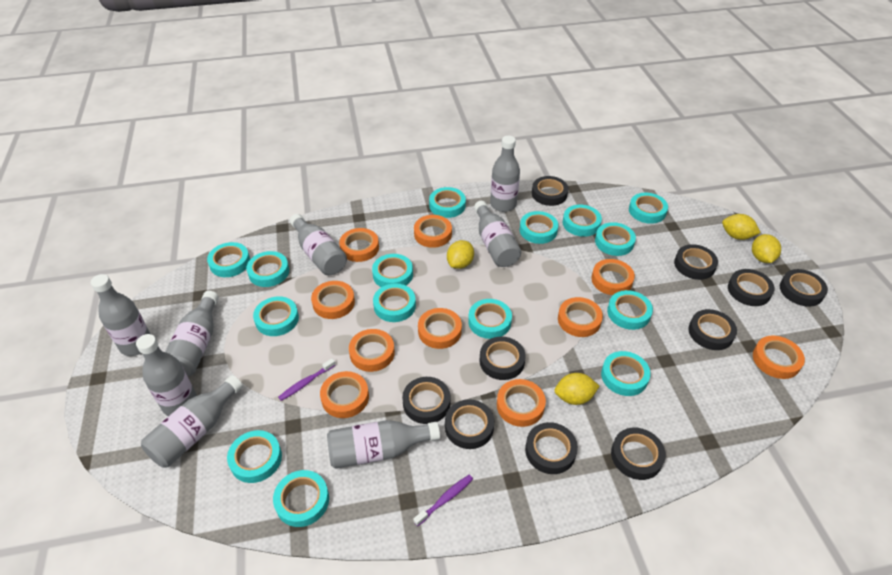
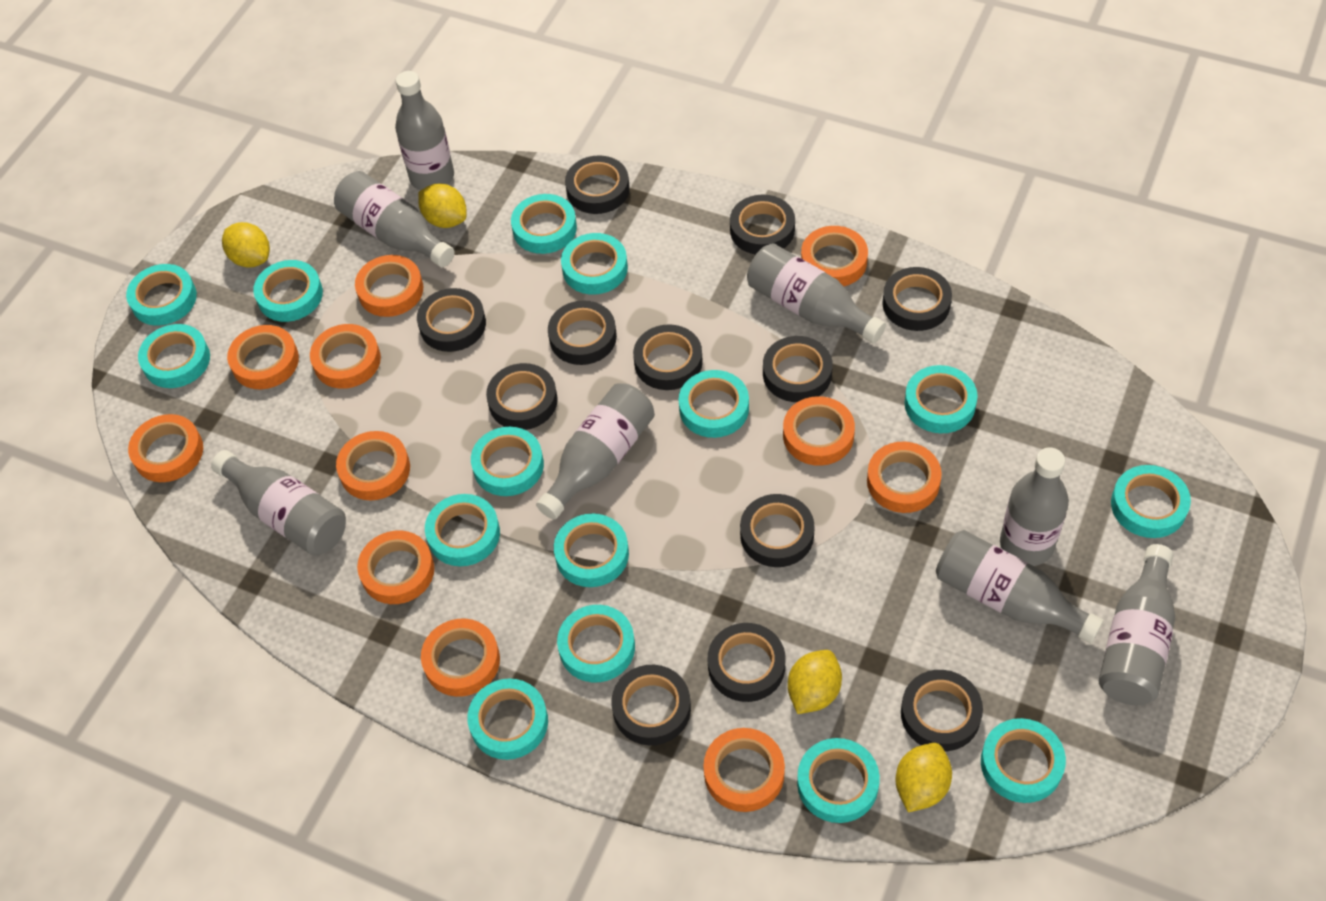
black tape: [402,377,451,424] [445,399,494,449] [479,337,526,380] [525,422,578,474] [532,176,568,206] [611,428,666,480] [674,244,718,280] [688,309,737,350] [728,269,775,306] [780,269,828,307] = 10 -> [417,288,486,352] [486,363,558,430] [548,300,617,365] [565,156,630,214] [611,665,691,745] [633,324,703,390] [708,623,785,702] [730,194,795,255] [740,494,815,567] [763,336,833,402] [882,267,952,331] [901,670,983,751] = 12
orange tape: [311,281,355,319] [320,371,369,418] [339,228,379,262] [349,329,395,372] [414,215,452,248] [418,308,462,349] [497,379,546,427] [558,297,603,337] [591,259,635,295] [753,335,805,379] = 10 -> [128,414,203,482] [227,325,299,389] [310,324,381,389] [336,431,410,500] [355,255,423,317] [357,530,435,604] [421,619,500,697] [703,728,785,812] [783,396,855,466] [801,226,868,286] [867,442,942,513] = 11
purple toothbrush: [278,358,336,401] [413,475,473,526] = 2 -> none = 0

